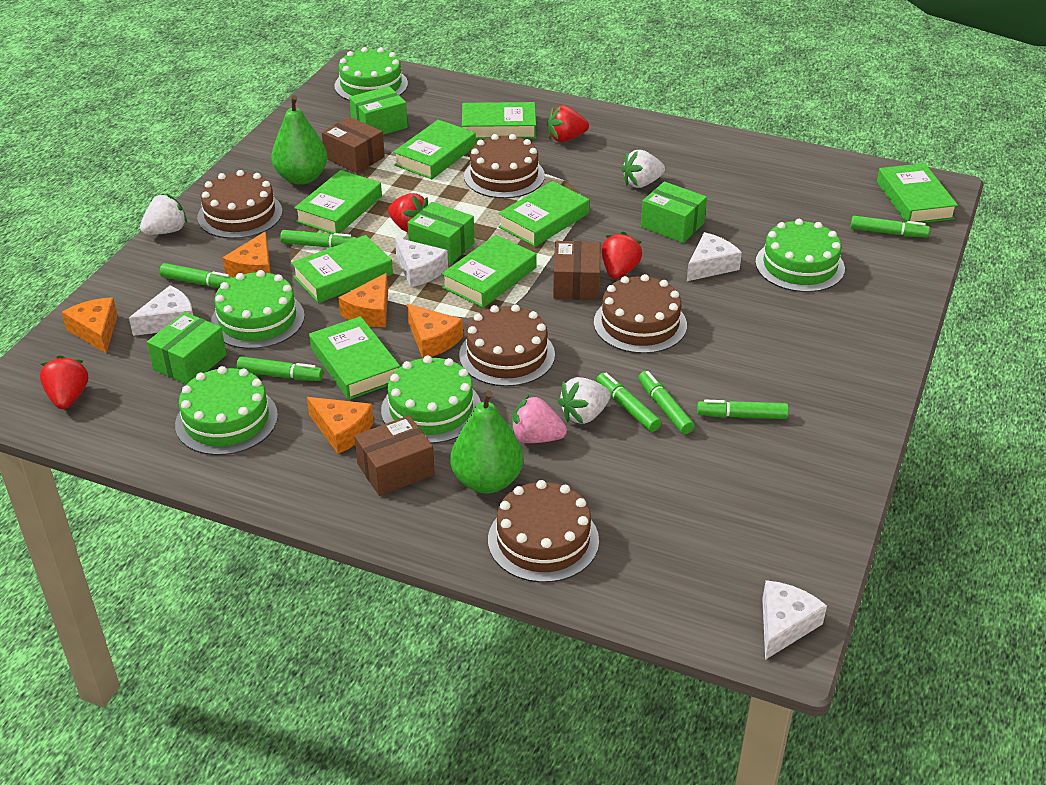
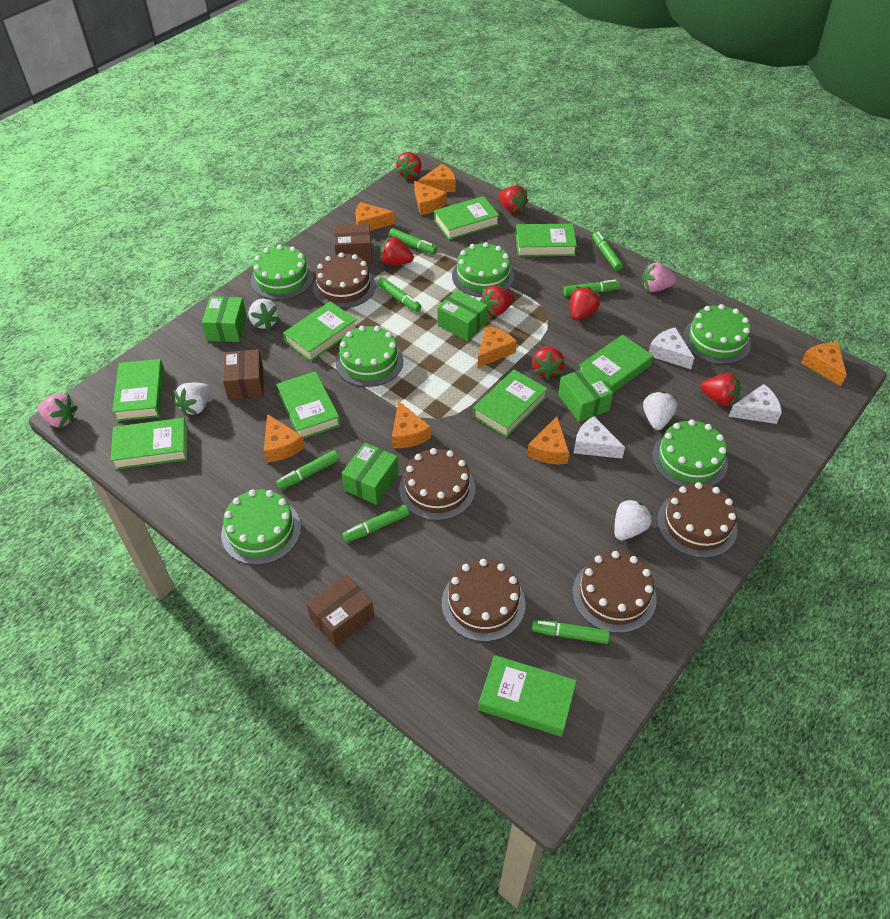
green book: [292,235,393,303] [294,170,382,234] [309,316,400,400] [393,120,476,179] [442,235,537,308] [462,102,536,139] [498,181,589,247] [877,163,958,223] = 8 -> [111,418,187,470] [112,359,164,421] [276,371,341,439] [283,301,357,361] [434,196,499,240] [473,369,548,437] [478,655,577,737] [516,224,577,257] [579,335,653,393] = 9
green cake: [175,366,278,455] [211,270,305,349] [334,47,408,101] [381,356,481,444] [755,219,845,292] = 5 -> [221,489,301,565] [251,245,314,300] [335,326,404,387] [452,242,514,297] [652,420,728,487] [683,304,751,364] = 6
green pear: [271,95,327,185] [450,390,523,494] = 2 -> none = 0
orange cheese: [62,297,118,353] [222,231,271,277] [307,397,374,454] [338,273,388,327] [407,304,463,358] = 5 -> [264,414,305,462] [356,202,395,231] [392,401,431,448] [414,181,447,215] [418,164,456,192] [478,326,517,368] [527,416,569,464] [801,342,847,386] = 8
pink strawberry: [511,394,567,443] = 1 -> [38,394,78,428] [642,262,677,292] = 2
red strawberry: [40,355,88,409] [388,193,428,232] [547,105,589,142] [601,232,642,279] = 4 -> [380,236,414,265] [396,152,421,180] [480,285,515,316] [498,185,528,213] [532,346,564,380] [570,287,600,321] [701,373,740,407] = 7
white cheese: [129,286,193,336] [395,237,448,288] [687,232,742,281] [762,580,827,660] = 4 -> [574,416,625,459] [649,327,694,369] [729,384,782,424] = 3
white strawberry: [140,194,187,235] [558,377,611,424] [621,150,665,188] = 3 -> [174,383,210,416] [248,299,280,330] [614,498,653,540] [643,391,677,430] = 4

